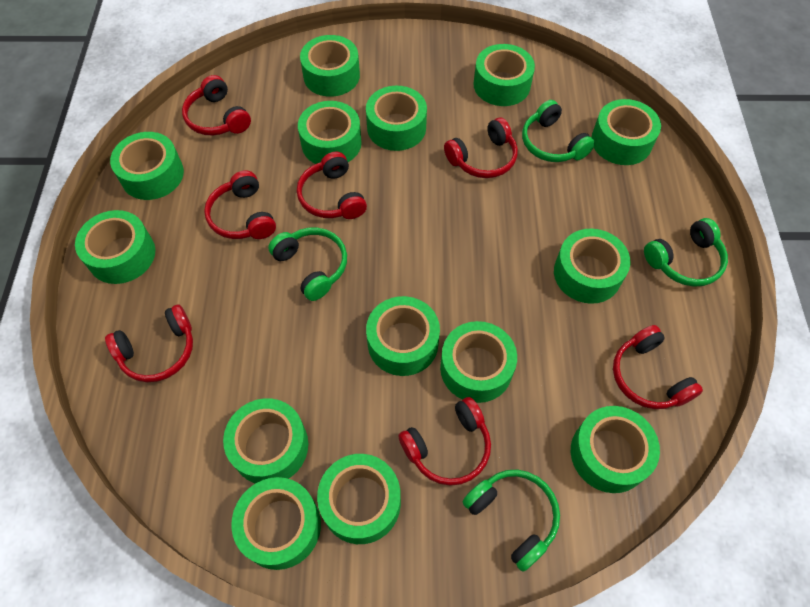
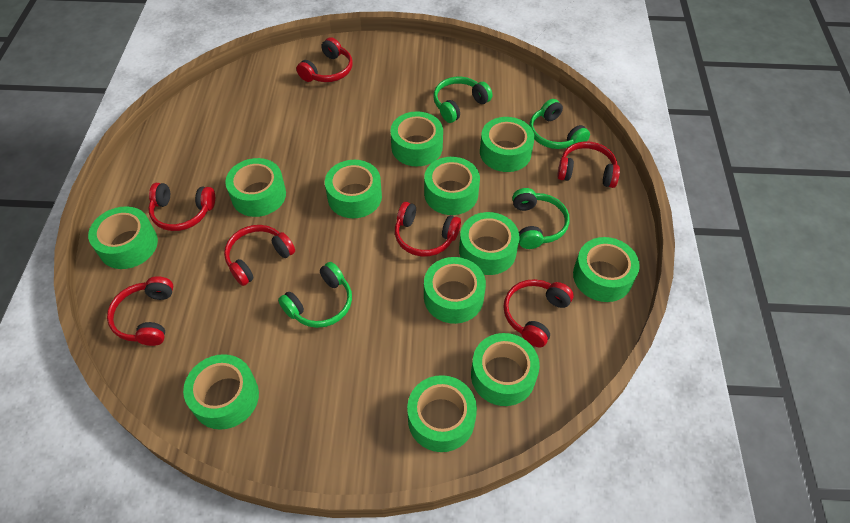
green tape: [75,210,155,284] [110,132,184,200] [223,398,308,484] [231,477,321,570] [298,101,362,164] [300,35,360,97] [317,454,401,544] [366,86,427,151] [366,296,440,376] [440,321,517,403] [473,44,535,106] [554,229,630,304] [571,406,660,493] [592,99,661,165] = 14 -> [88,206,158,269] [183,354,259,430] [225,158,286,217] [325,160,382,218] [390,111,443,166] [407,375,477,452] [424,157,480,215] [424,257,486,324] [459,212,520,275] [471,333,540,406] [480,117,535,172] [573,237,640,302] = 12

